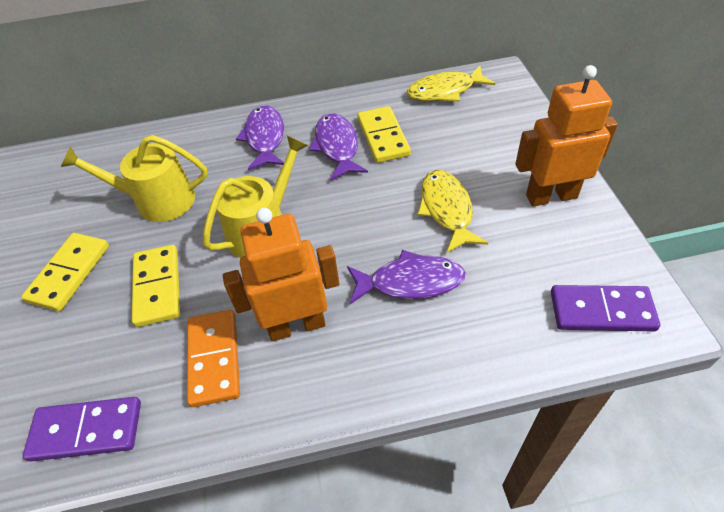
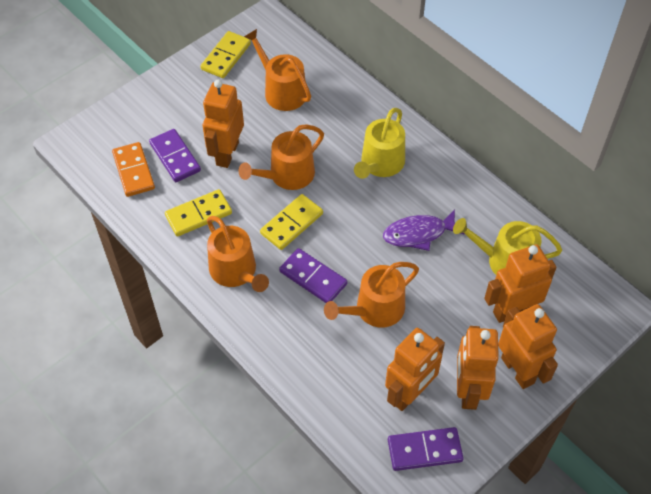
orange robot: [223,208,339,341] [515,65,618,206] = 2 -> [202,80,244,168] [385,328,445,411] [457,326,499,410] [484,245,557,323] [498,304,558,389] = 5
orange watering can: none = 0 -> [207,216,269,292] [239,124,324,190] [244,29,311,111] [324,262,419,328] = 4
purple domino: [23,397,141,462] [551,285,660,331] = 2 -> [149,129,201,182] [279,248,347,303] [388,427,463,471] = 3
purple fish: [236,105,284,170] [309,113,368,180] [347,250,466,304] = 3 -> [383,209,465,251] = 1
yellow fish: [407,66,495,101] [417,170,488,253] = 2 -> none = 0

